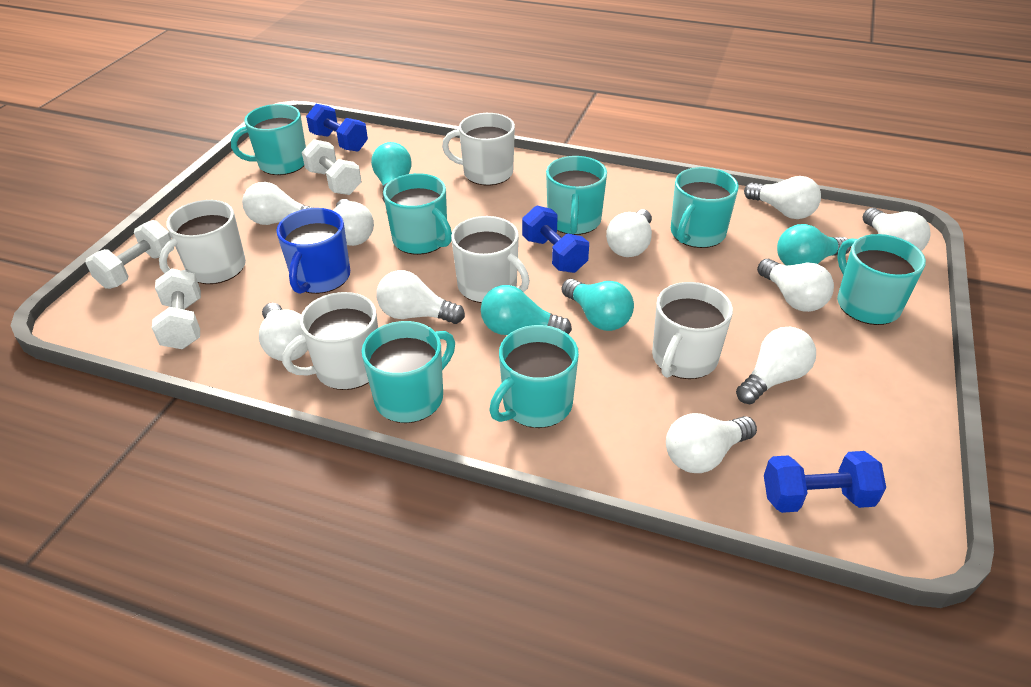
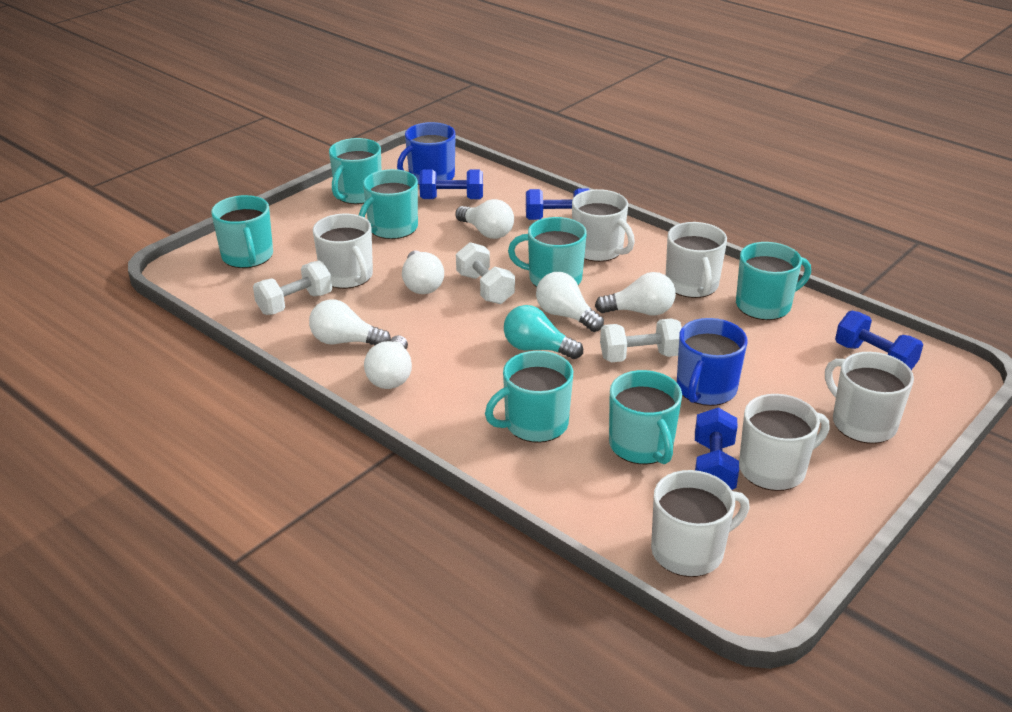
blue dumbbell: [306,104,368,151] [522,206,589,273] [764,451,886,513] = 3 -> [419,169,483,199] [526,188,589,220] [695,407,739,490] [835,311,923,370] = 4
blue mug: [276,208,350,294] = 1 -> [397,122,456,185] [677,318,748,406] = 2
turquoise light bulb: [371,142,412,203] [481,285,572,335] [562,279,634,331] [777,224,851,265] = 4 -> [504,305,583,359] = 1
white light bulb: [242,182,314,225] [259,303,308,361] [333,199,374,246] [376,270,465,324] [606,209,652,257] [666,413,757,473] [736,327,816,404] [744,176,821,219] [757,259,834,312] [863,208,931,251] = 10 -> [309,299,391,345] [364,335,412,389] [402,250,444,294] [455,199,514,239] [536,272,604,332] [595,272,676,315] = 6
white mug: [159,200,246,284] [282,292,378,390] [442,113,515,185] [451,216,530,303] [652,282,733,379] = 5 -> [313,214,373,289] [572,189,635,262] [651,470,750,577] [666,222,727,298] [739,394,829,491] [825,352,914,444] = 6

